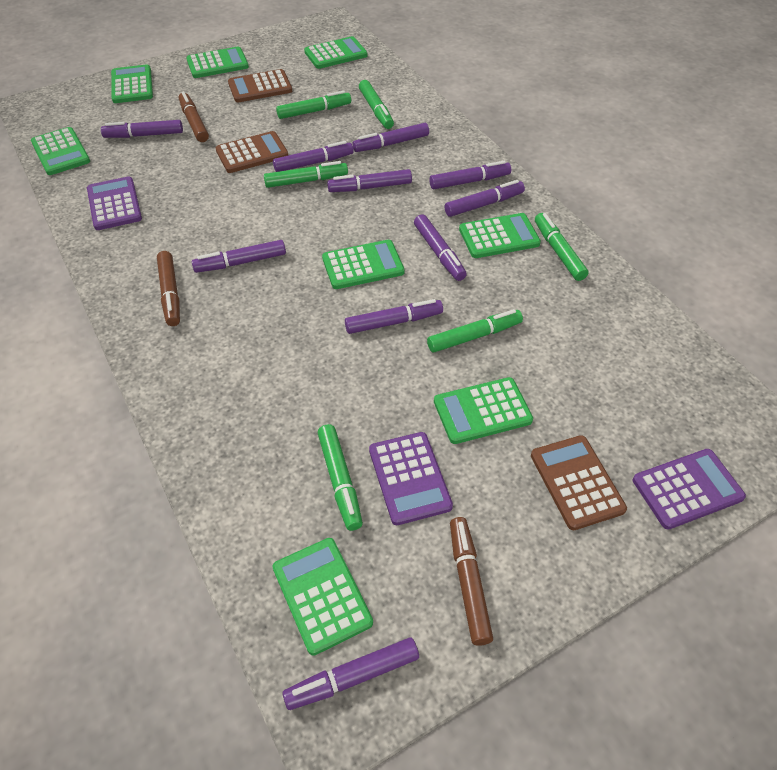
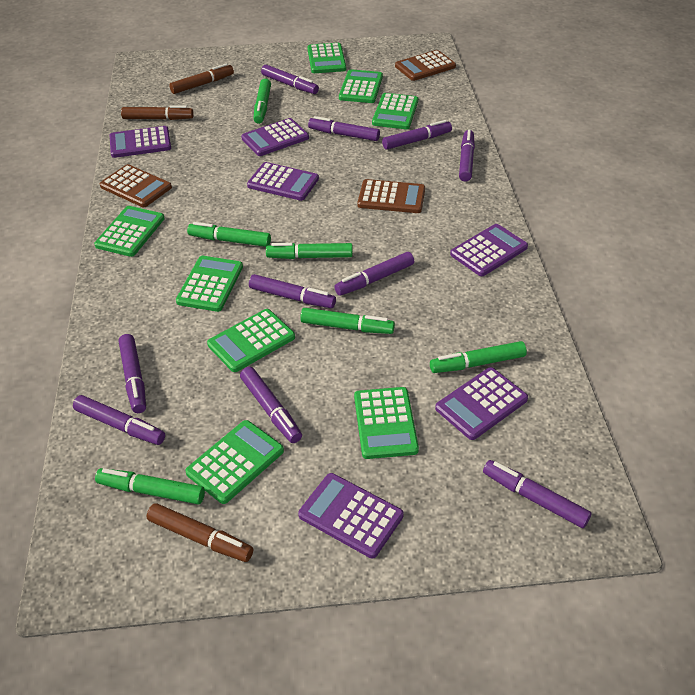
purple calculator: [87,176,142,230] [369,432,453,525] [633,449,746,530] = 3 -> [109,126,171,158] [241,118,309,156] [247,162,319,201] [298,473,404,558] [435,367,528,440] [450,224,528,276] = 6

